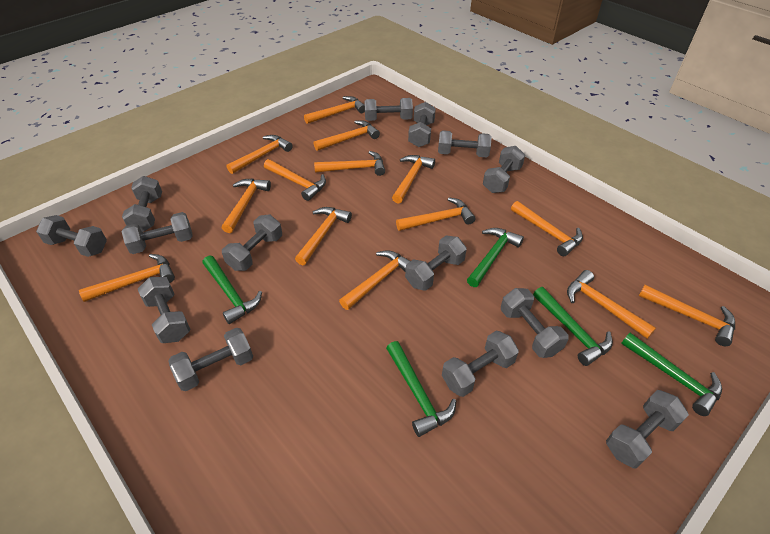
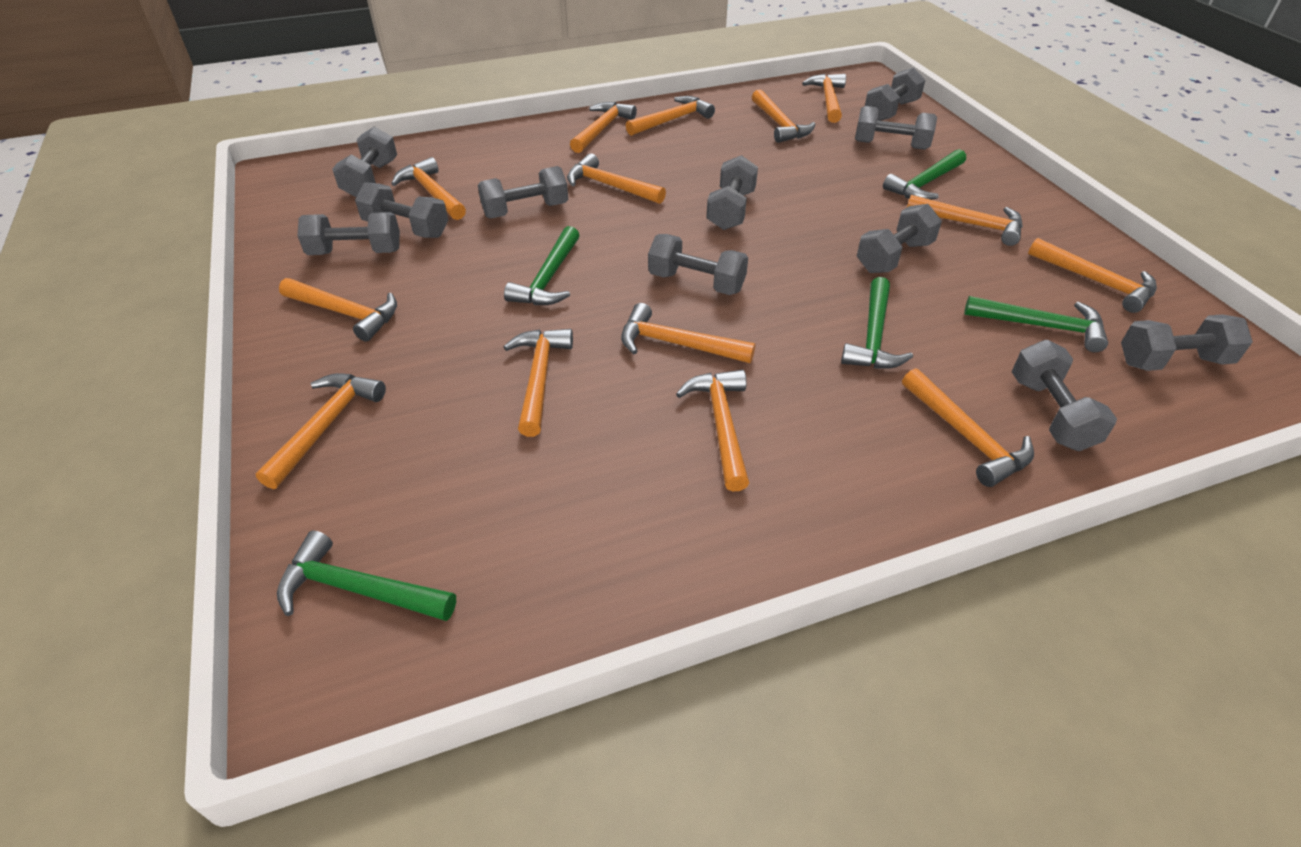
grey dumbbell: [36,215,107,257] [121,212,193,254] [122,176,162,232] [138,277,191,343] [168,328,253,391] [222,215,282,271] [365,98,413,121] [405,235,467,291] [408,102,436,147] [438,130,492,158] [442,331,519,397] [483,146,525,193] [501,288,569,358] [606,390,689,469] = 14 -> [297,212,400,255] [332,126,397,197] [355,182,448,238] [478,166,568,218] [648,234,748,295] [706,155,758,230] [855,106,937,150] [857,204,942,273] [865,68,925,121] [1012,340,1117,451] [1121,314,1253,371] = 11

